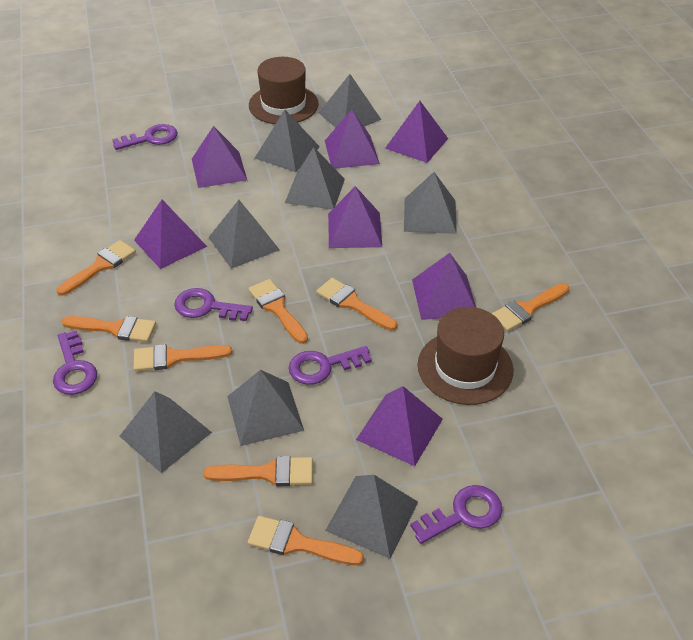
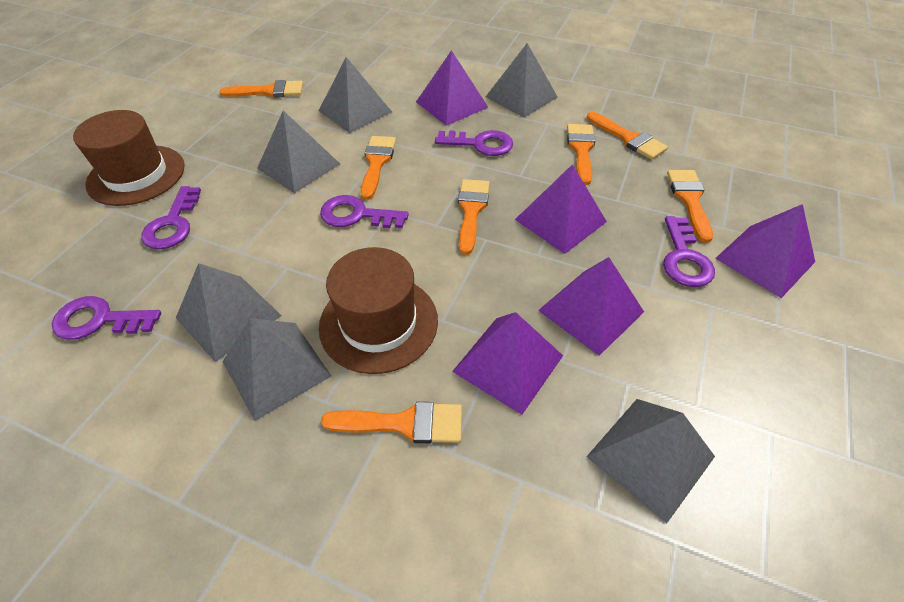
grey pyramid: [119,391,212,473] [208,200,280,269] [227,370,304,446] [255,110,320,172] [285,147,345,209] [319,74,381,128] [325,475,418,559] [404,172,457,234] = 8 -> [176,263,282,362] [223,318,331,421] [257,111,340,193] [319,57,392,133] [486,43,558,117] [586,399,715,524] = 6
orange brush: [57,240,136,295] [61,316,156,342] [134,344,232,371] [203,456,313,486] [248,279,308,344] [248,516,364,565] [316,278,397,331] [492,283,569,331] = 8 -> [219,80,303,98] [321,402,462,443] [361,136,396,200] [458,179,489,255] [567,124,596,185] [587,112,668,160] [667,170,713,243] = 7
purple pyramid: [134,200,207,269] [192,126,247,188] [325,109,380,169] [328,186,382,248] [356,386,443,466] [385,101,448,163] [412,253,476,320] = 7 -> [416,50,488,126] [452,312,563,415] [515,164,607,254] [538,257,644,356] [715,204,815,298] = 5

